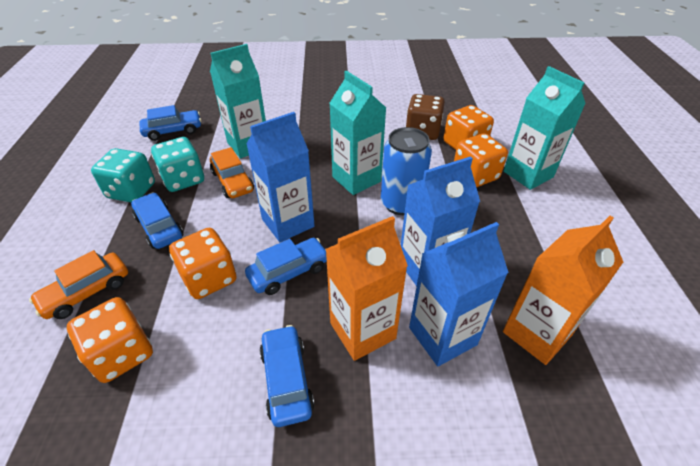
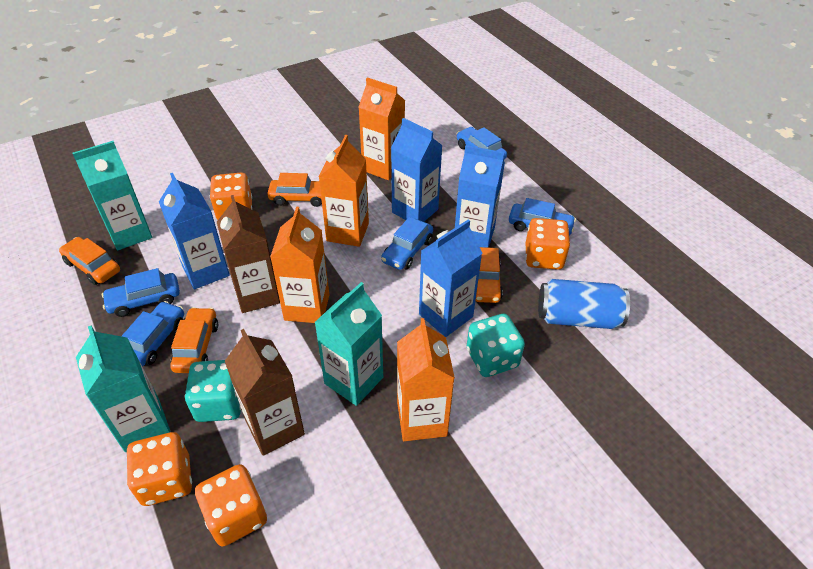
blue car: [131,192,183,249] [140,105,201,141] [245,238,327,295] [260,325,314,427] = 4 -> [102,268,180,317] [122,301,184,367] [381,217,433,270] [457,127,507,159] [509,198,576,236] = 5
blue carton: [246,112,315,242] [401,156,480,286] [409,222,509,366] = 3 -> [159,173,230,289] [391,118,443,222] [419,220,482,337] [455,145,505,248] = 4
brown carton: none = 0 -> [217,195,280,313] [225,329,305,456] = 2
brown dice: [406,94,445,140] = 1 -> none = 0
orange car: [29,250,128,319] [210,147,254,198] = 2 -> [59,237,120,285] [170,307,218,373] [267,173,322,207] [475,247,503,303] = 4
orange carton: [326,216,408,361] [503,216,623,365] = 2 -> [270,207,329,323] [319,135,369,247] [359,77,405,180] [397,318,455,441] = 4

